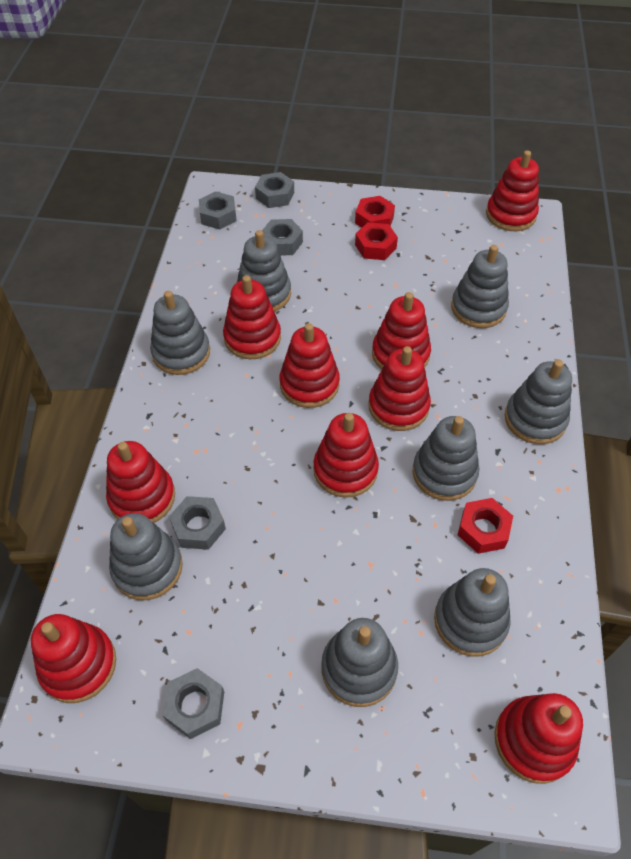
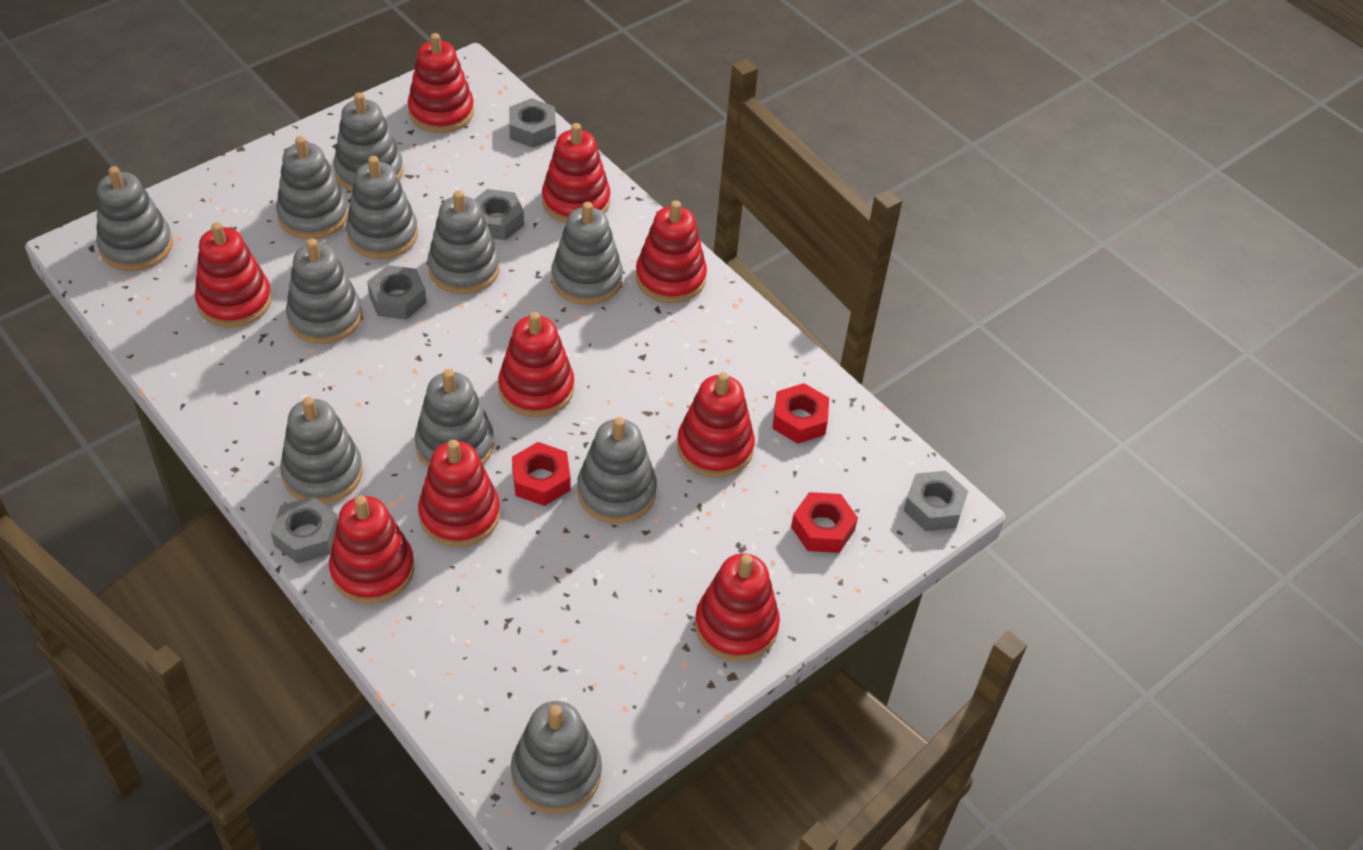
grey stacking toy: [109,513,183,600] [150,291,210,375] [237,230,291,312] [321,618,398,707] [412,416,479,501] [434,568,510,657] [451,245,509,328] [505,360,572,444] = 8 -> [96,166,173,271] [276,136,348,239] [280,397,363,504] [286,239,362,344] [334,92,403,192] [346,156,418,259] [415,369,494,468] [427,190,500,294] [511,701,602,814] [551,202,623,305] [577,417,657,524] = 11

